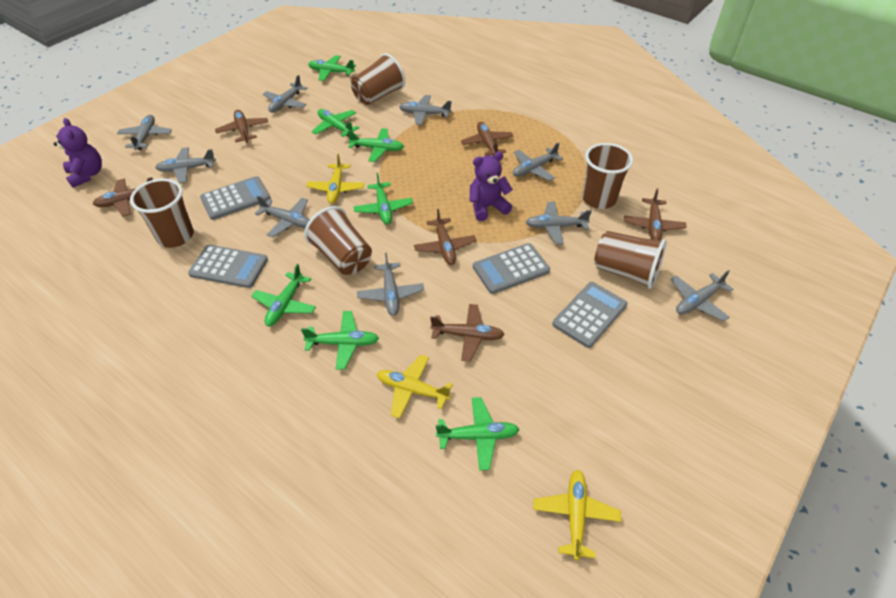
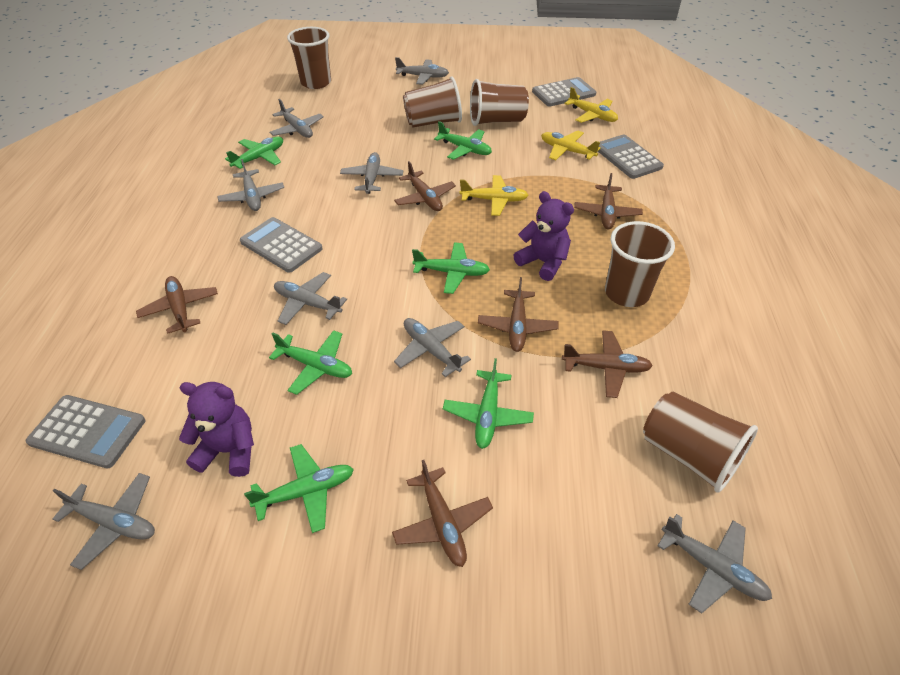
green plane: [251,264,316,326] [301,311,379,370] [308,55,356,81] [312,109,359,137] [348,128,404,162] [353,173,413,224] [436,397,520,471] = 7 -> [225,137,283,169] [244,444,354,533] [269,330,352,395] [412,242,490,294] [434,121,492,160] [443,358,534,449] = 6
grey plane: [117,115,172,150] [155,147,216,183] [255,196,310,237] [263,75,308,113] [357,253,424,316] [399,95,452,125] [513,142,563,181] [526,202,592,244] [671,270,733,322] = 9 -> [53,473,155,570] [217,159,284,211] [270,99,324,138] [274,272,347,325] [340,152,403,194] [394,318,471,377] [395,57,449,85] [657,514,772,614] = 8

